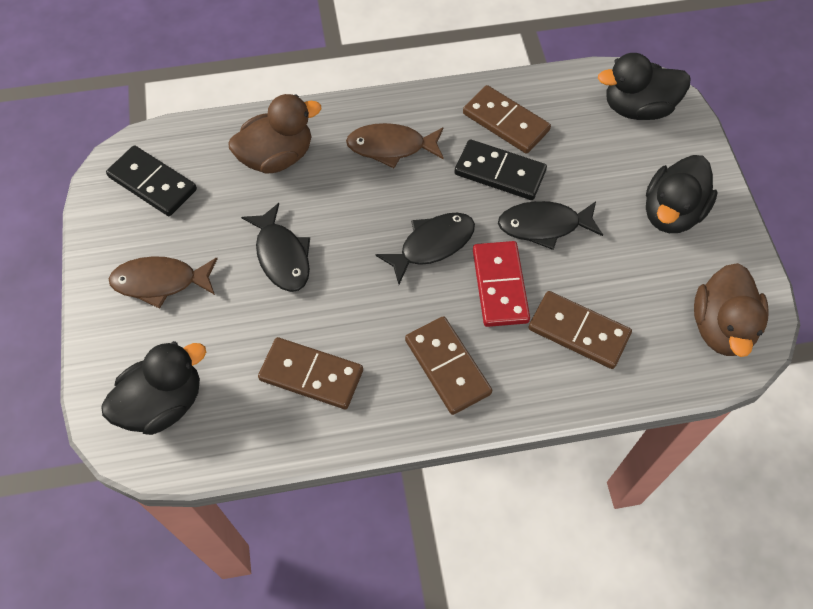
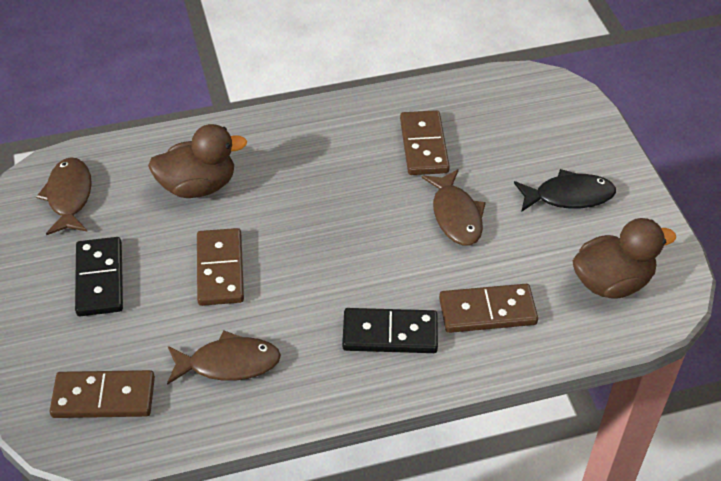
black duck: [101,341,206,435] [598,53,691,120] [646,155,718,233] = 3 -> none = 0
black fish: [241,203,310,292] [376,213,475,284] [498,201,603,250] = 3 -> [514,169,616,212] = 1
brown fish: [109,256,218,309] [346,123,444,168] = 2 -> [36,157,92,235] [167,331,281,385] [421,169,486,246] = 3
red domino: [473,241,530,327] = 1 -> none = 0

